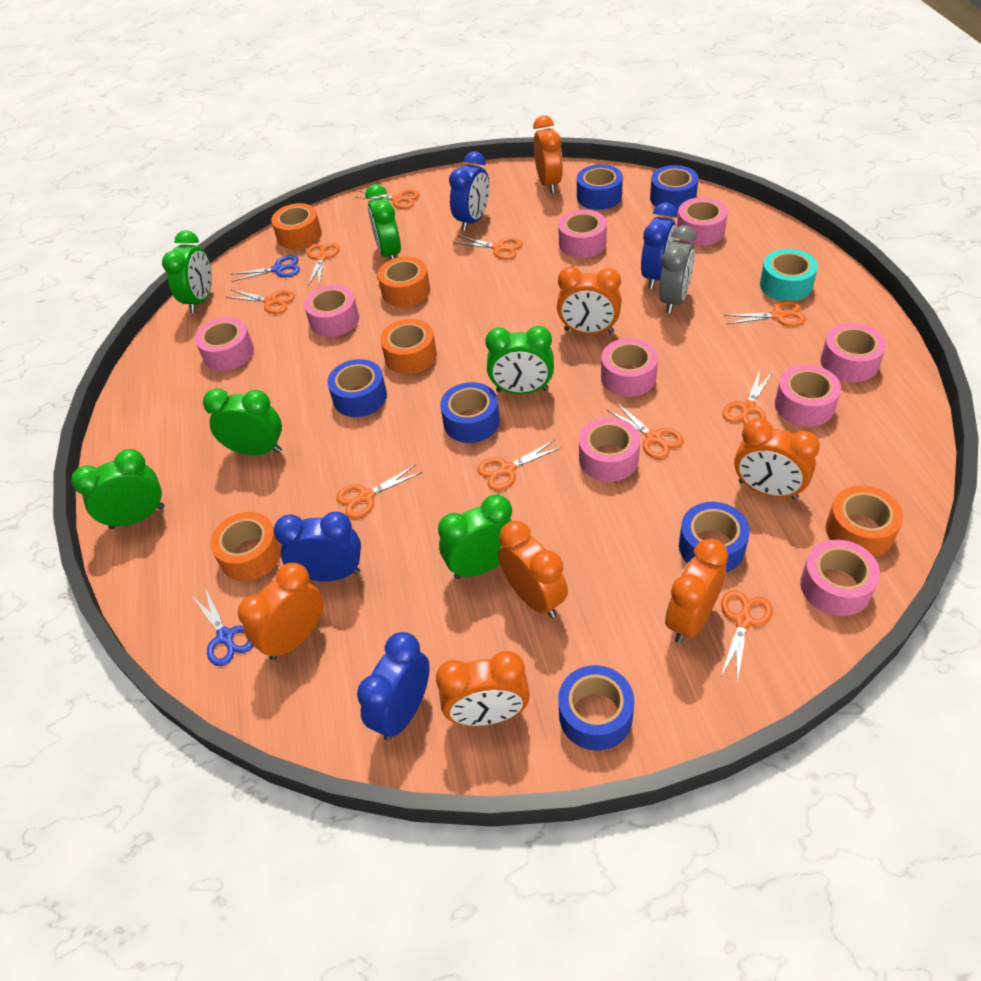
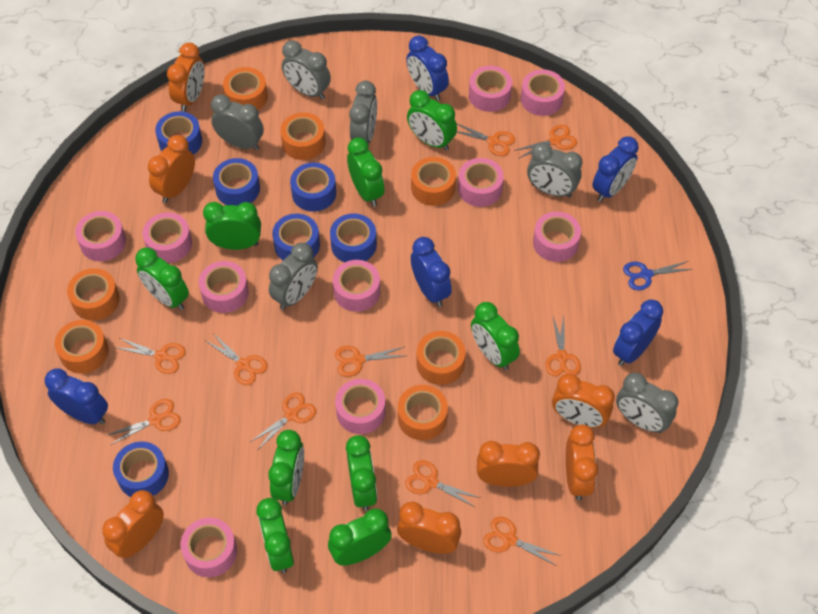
blue clock: [274,512,361,581] [357,632,430,741] [449,151,489,231] [641,202,677,289] = 4 -> [45,368,108,424] [406,36,449,101] [411,237,452,307] [592,136,639,202] [613,300,663,366] = 5
blue scissors: [192,588,253,666] [231,255,300,282] = 2 -> [623,261,693,290] = 1
green clock: [71,449,165,529] [162,230,212,313] [203,388,282,455] [365,184,401,260] [438,494,512,579] [485,326,554,394] = 6 -> [135,248,189,310] [203,202,261,250] [257,498,294,573] [268,430,304,505] [328,509,392,566] [346,435,377,511] [347,137,384,207] [407,90,457,151] [471,302,520,370] = 9
grey clock: [659,225,696,314] = 1 -> [211,94,264,151] [269,243,318,310] [282,40,331,99] [349,81,377,144] [527,142,582,198] [616,373,678,433] = 6
orange tape: [210,512,281,581] [271,203,322,249] [378,256,430,307] [380,319,437,374] [826,486,903,557] = 5 -> [55,320,109,374] [67,268,120,321] [223,67,268,110] [280,112,325,160] [398,385,448,440] [411,157,456,206] [416,331,466,385] = 7
pink tape: [195,317,254,371] [304,285,359,337] [558,209,607,258] [579,417,640,482] [601,338,658,397] [677,197,728,246] [775,365,841,427] [800,540,880,616] [820,323,886,382] = 9 -> [75,211,126,261] [142,212,192,263] [181,518,237,577] [199,261,249,313] [333,260,380,312] [335,379,386,434] [458,158,504,207] [469,66,512,112] [521,69,565,116] [533,211,581,262] = 10
turquoise tape: [760,249,818,301] = 1 -> none = 0

